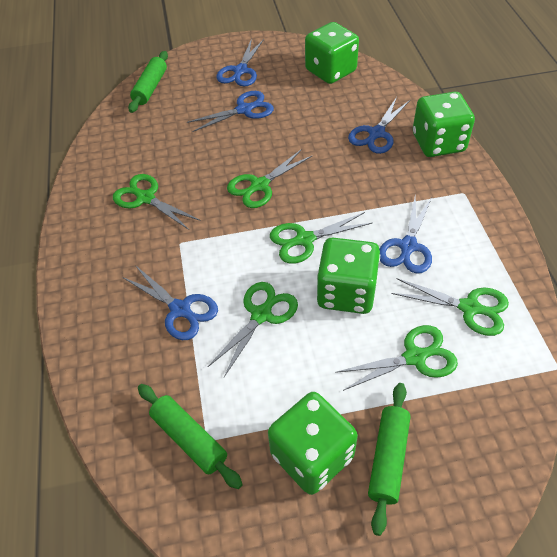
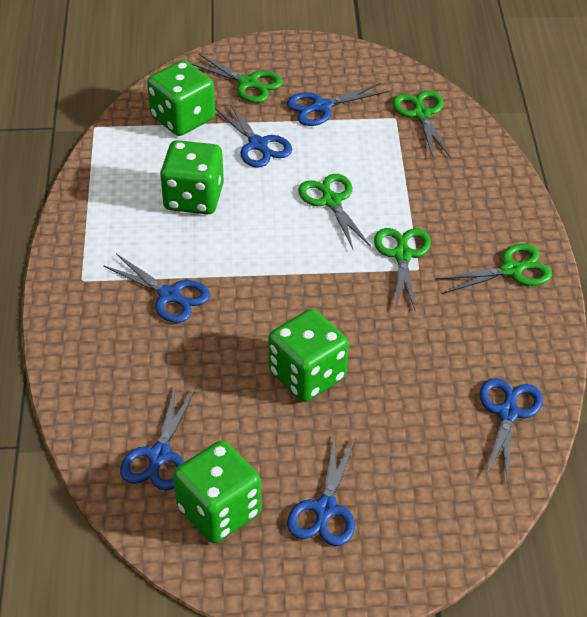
blue scissors: [122,265,218,340] [187,91,274,132] [216,38,264,86] [348,97,410,154] [379,196,432,274] = 5 -> [103,254,210,323] [120,386,196,490] [215,101,292,168] [287,83,388,126] [287,435,356,546] [480,378,543,484] = 6
green rolling pin: [128,51,168,113] [138,384,243,489] [368,383,411,536] = 3 -> none = 0
green scissors: [113,174,201,230] [207,282,298,377] [227,149,313,208] [270,212,372,264] [335,325,458,391] [391,278,509,336] = 6 -> [190,53,283,103] [299,174,371,249] [374,228,431,310] [392,90,450,157] [435,244,552,294] = 5

